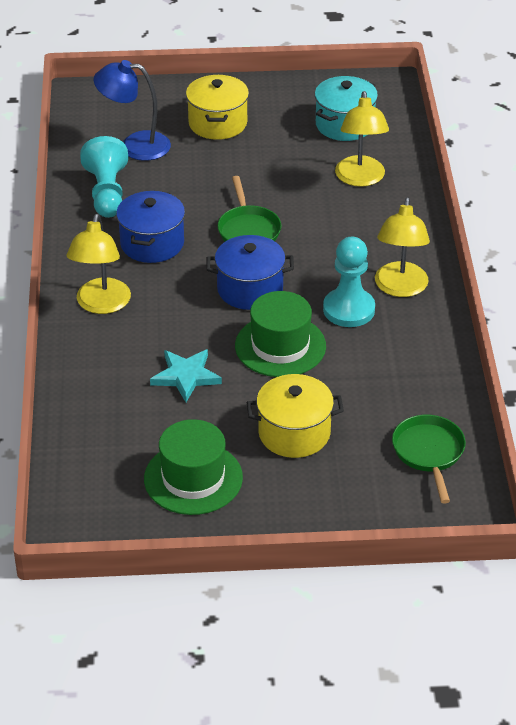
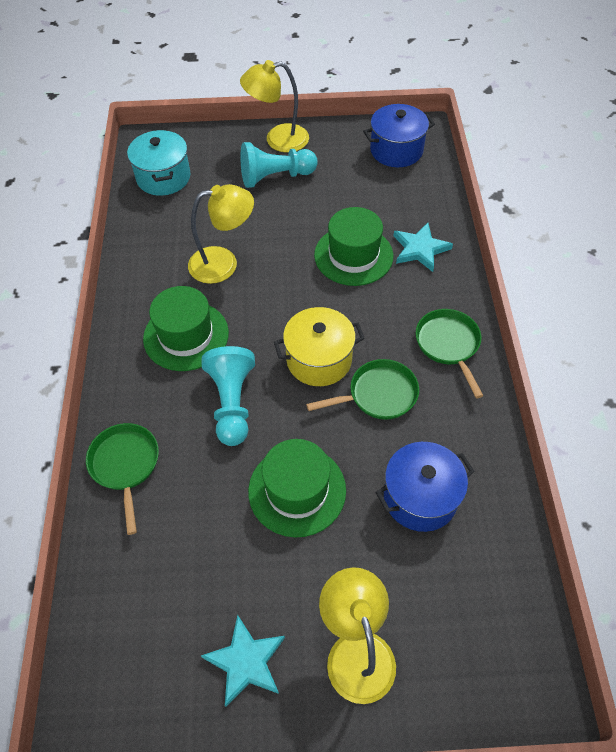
blue lamp: [93,60,171,161] = 1 -> none = 0
green hat: [144,419,243,515] [235,291,326,377] = 2 -> [143,286,229,371] [248,439,346,538] [314,207,393,286] = 3
green pan: [218,176,282,242] [392,415,466,504] = 2 -> [86,423,159,535] [306,359,419,420] [416,309,483,398] = 3
turquoise star: [150,349,222,402] = 1 -> [201,615,285,707] [394,223,453,272] = 2
yellow pot: [186,75,249,140] [247,374,344,458] = 2 -> [274,307,365,386] = 1

